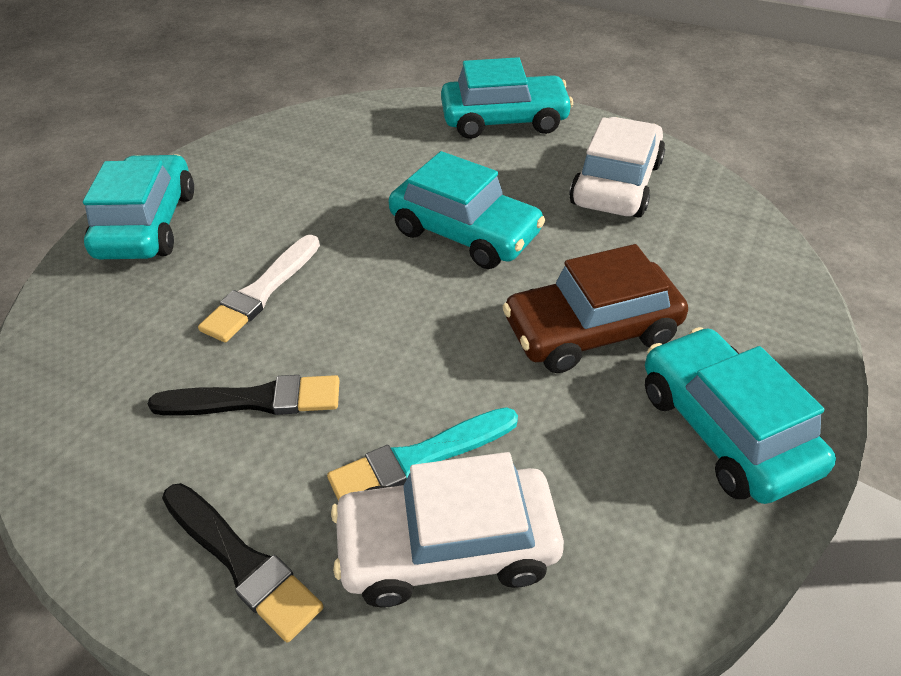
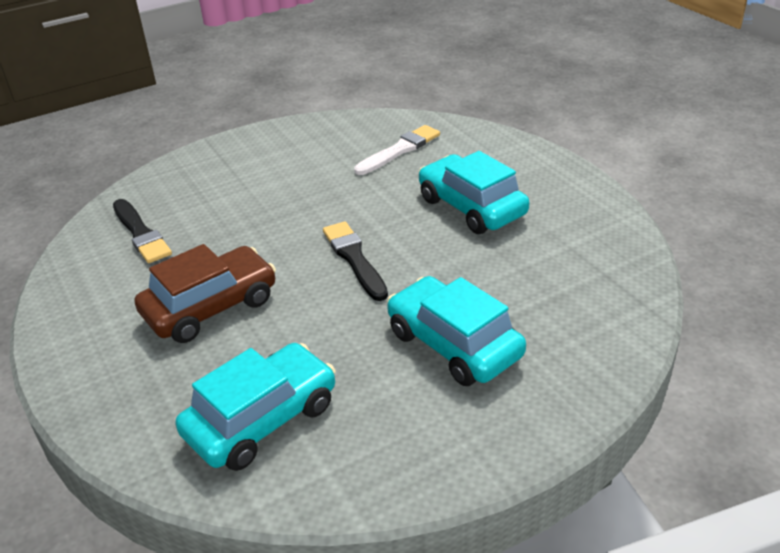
turquoise brush: [327,407,518,501] = 1 -> none = 0
turquoise car: [83,154,194,259] [389,151,545,269] [441,57,573,139] [645,327,836,504] = 4 -> [175,343,336,471] [387,276,526,386] [419,151,530,234] = 3
white car: [331,452,564,607] [569,117,665,217] = 2 -> none = 0

